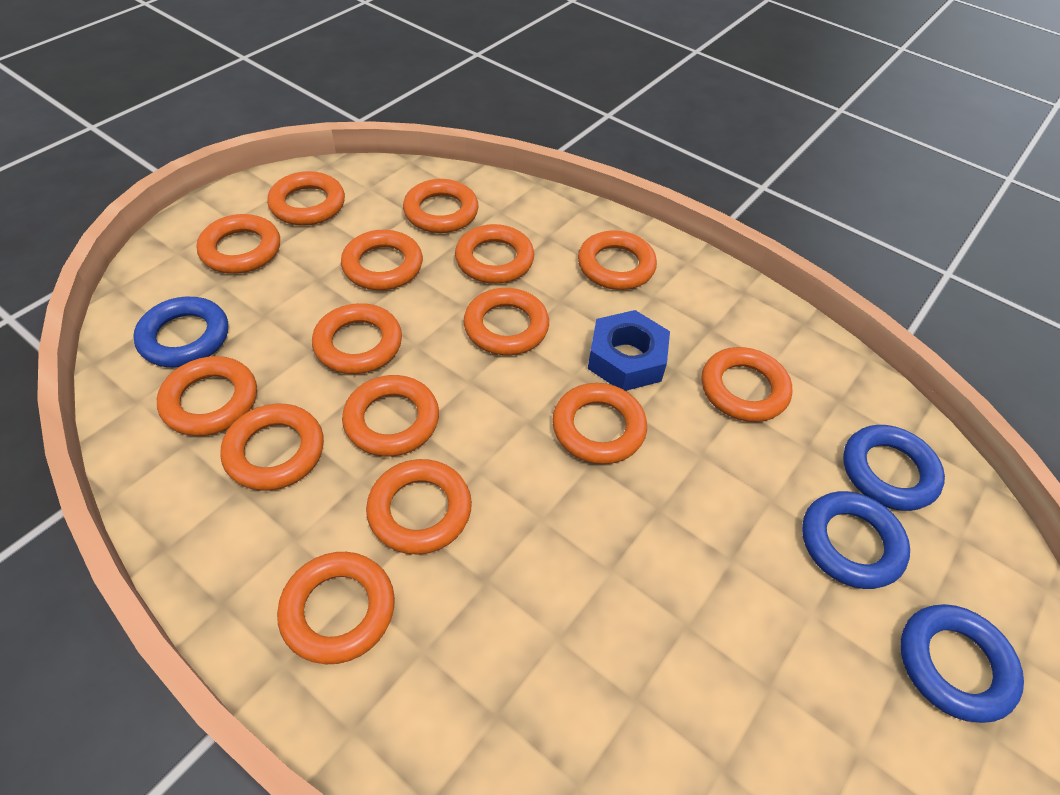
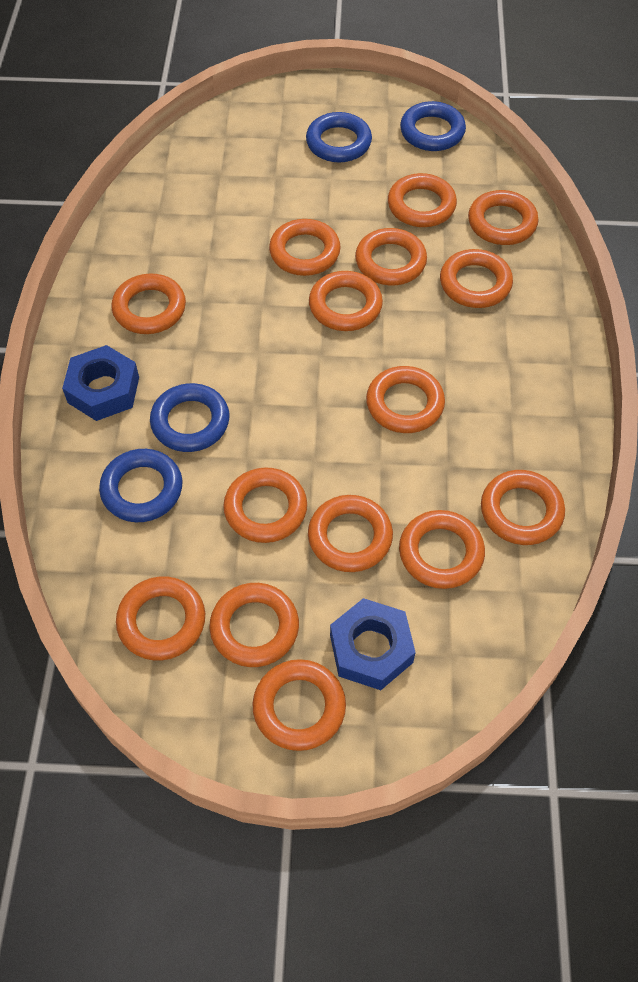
blue nut: [588,310,670,391] = 1 -> [62,345,139,421] [330,598,416,690] = 2

